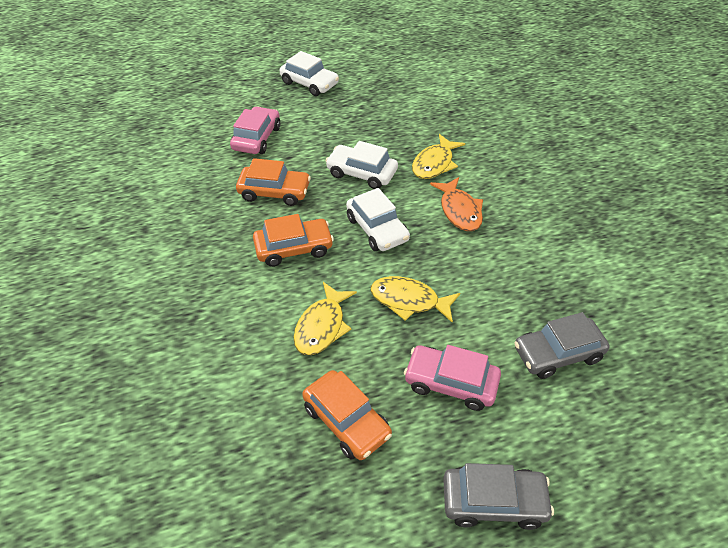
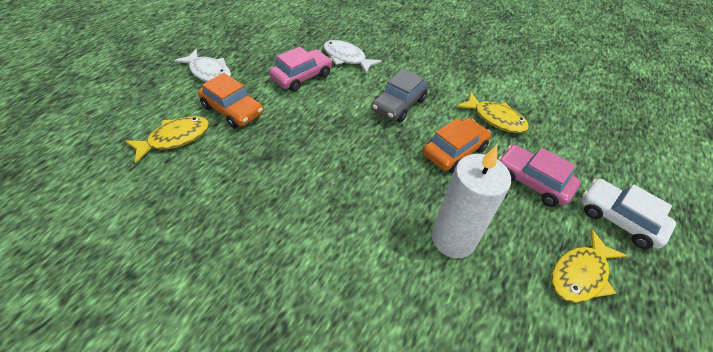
grey car: [443,463,554,530] [514,312,610,379] = 2 -> [372,68,429,122] = 1
orange car: [236,158,311,206] [253,214,334,267] [302,370,392,460] = 3 -> [198,73,263,129] [423,118,491,173] = 2
orange fish: [430,177,483,231] = 1 -> none = 0
white candle: none = 0 -> [432,145,511,258] = 1
white car: [279,51,339,96] [325,141,398,189] [346,188,410,251] = 3 -> [581,179,676,249] = 1
white fish: none = 0 -> [174,49,231,82] [324,40,382,74] = 2

